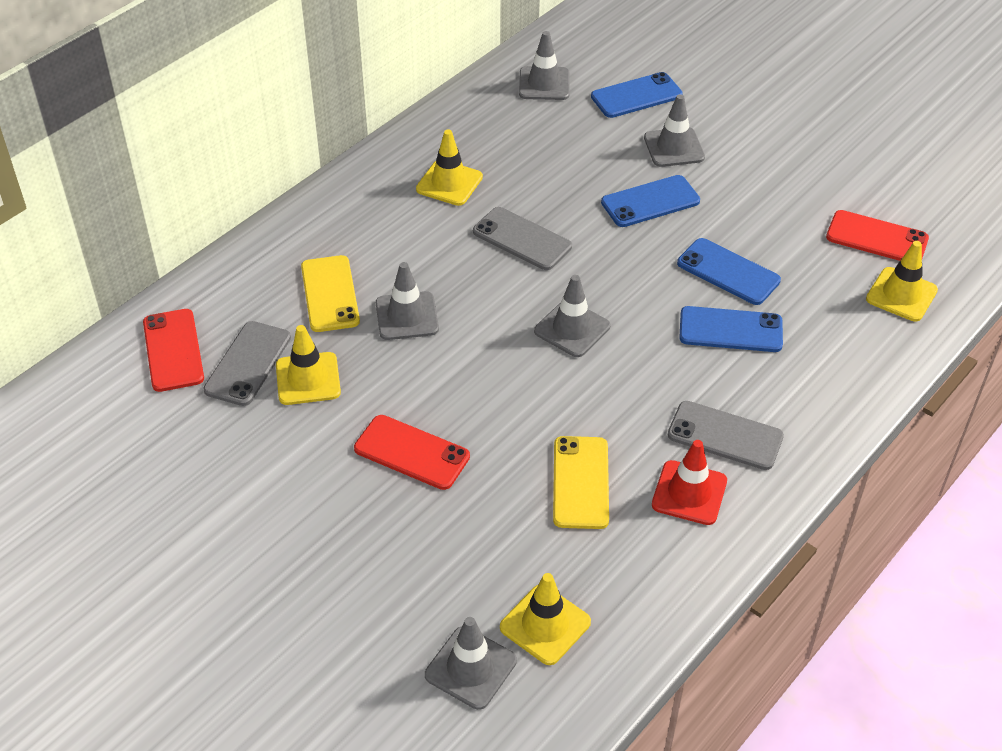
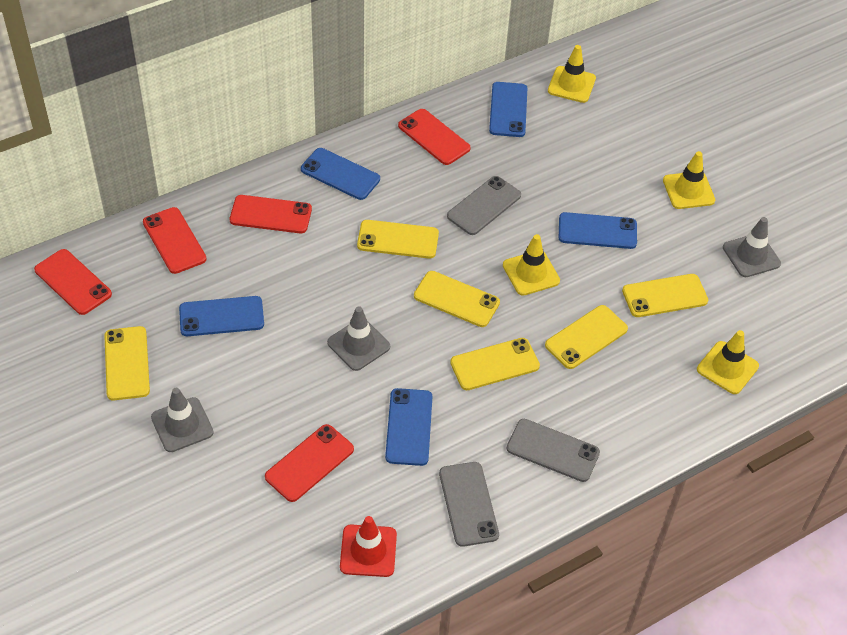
blue phone: [591,72,683,118] [601,175,700,227] [677,238,781,305] [679,306,783,352] = 4 -> [179,296,264,336] [301,148,380,200] [385,388,433,466] [489,82,527,137] [559,212,637,249] = 5
grey traffic cone: [376,262,439,340] [425,617,517,710] [519,31,570,100] [534,275,610,357] [644,94,705,167] = 5 -> [151,388,214,452] [327,306,390,371] [723,217,781,277] = 3
red phone: [143,309,204,392] [354,415,470,490] [826,210,929,261] = 3 -> [34,249,112,315] [143,207,206,274] [230,195,312,233] [265,424,354,502] [398,109,471,165] = 5
yellow phone: [301,255,360,332] [553,436,609,529] = 2 -> [104,326,150,400] [357,220,439,259] [414,271,500,327] [450,338,540,390] [545,305,628,369] [622,274,708,317] = 6

